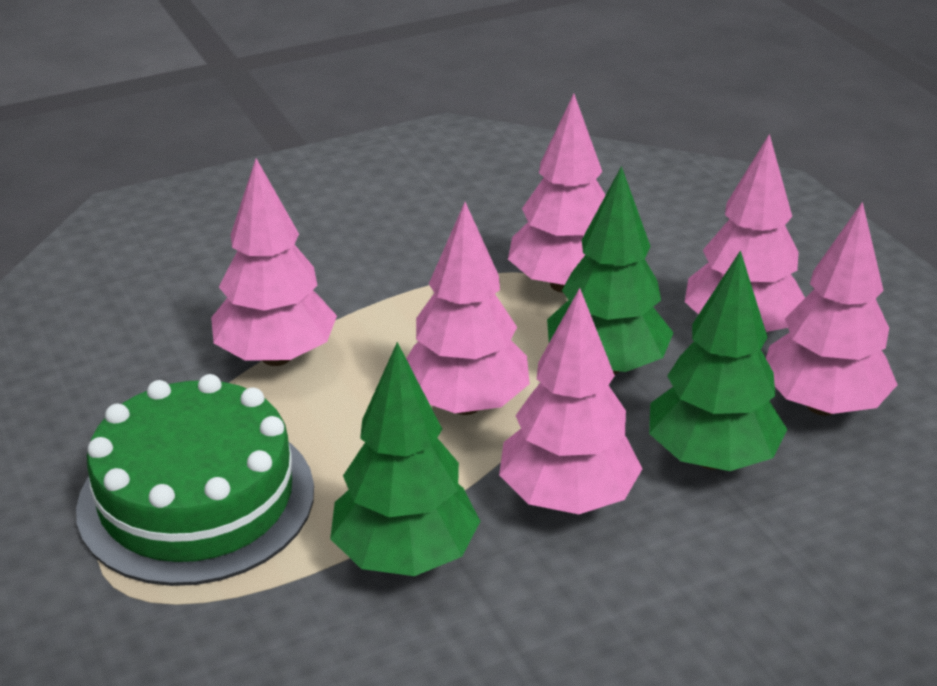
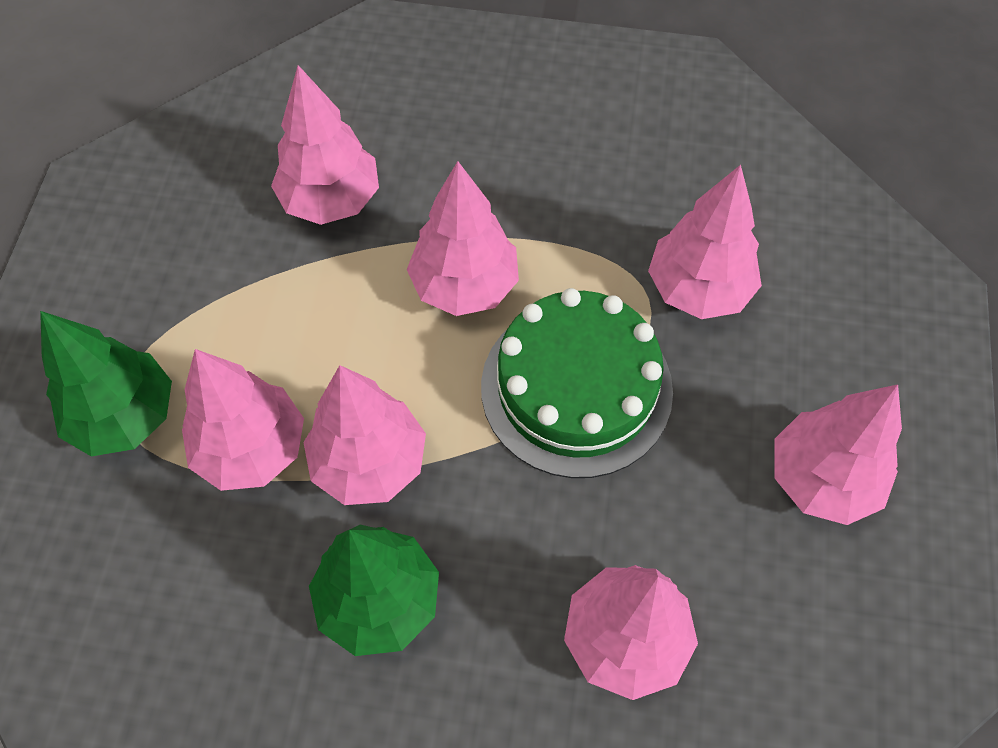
green tree: [330,342,480,576] [547,166,674,375] [649,250,788,471] = 3 -> [40,311,172,456] [309,524,439,656] = 2
pink tree: [211,158,337,366] [406,202,530,415] [499,288,643,514] [508,94,606,293] [685,134,805,332] [766,202,897,416] = 6 -> [182,349,304,491] [271,65,379,225] [303,365,426,505] [407,161,519,316] [564,565,698,700] [648,165,762,319] [774,384,902,525] = 7

